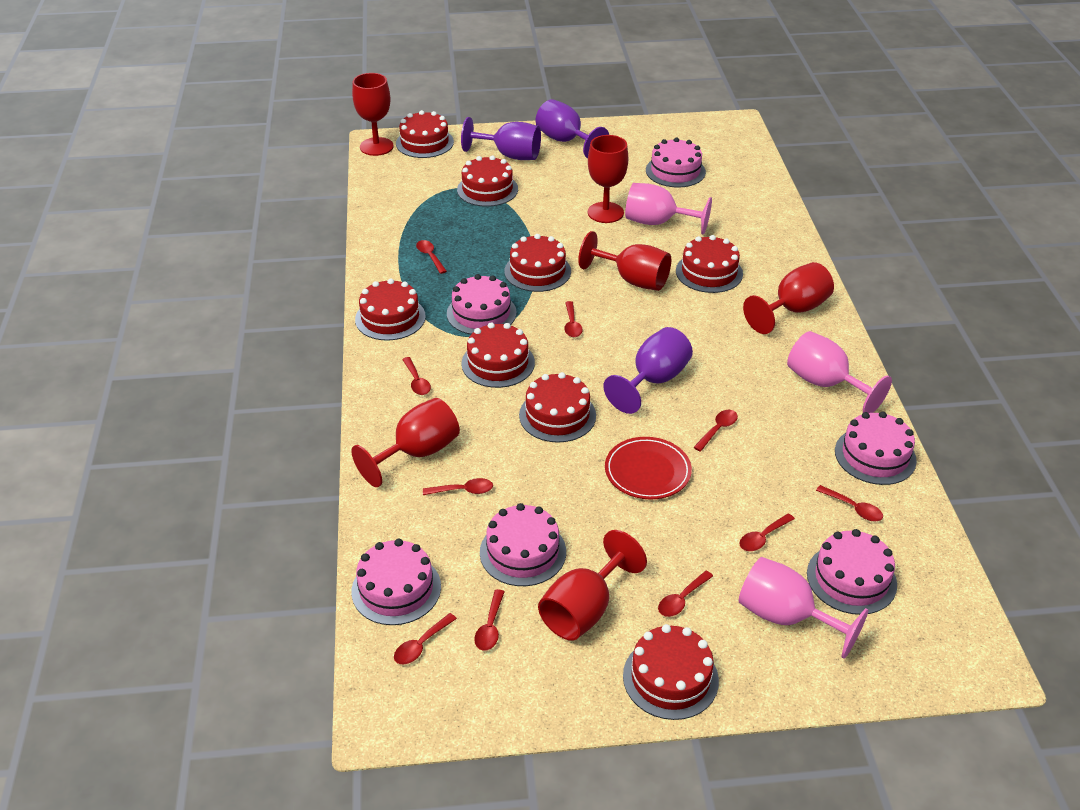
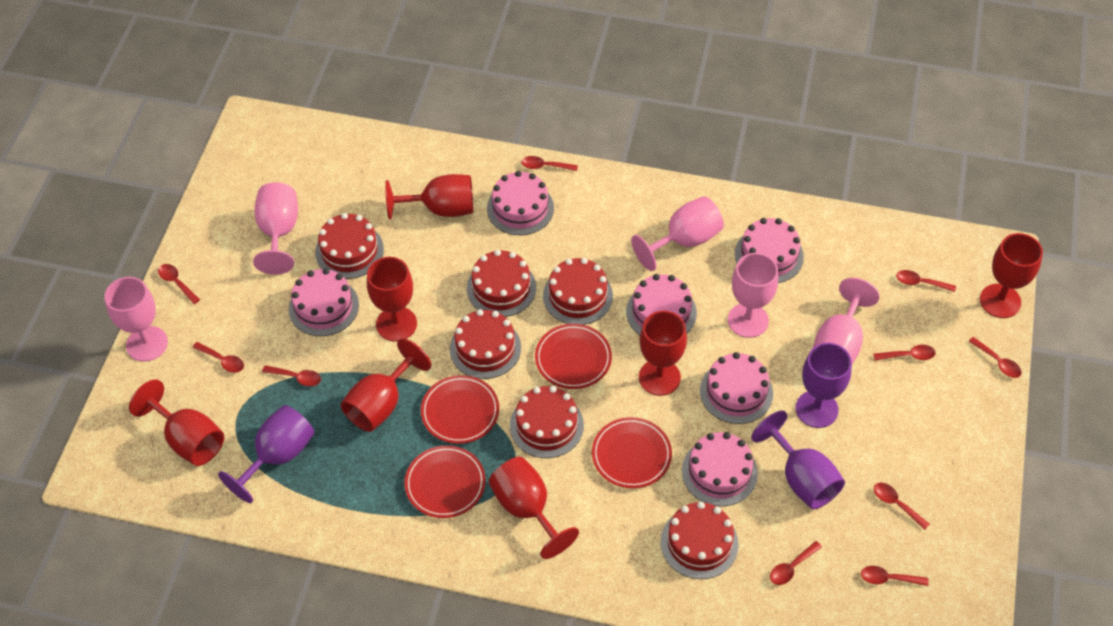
pink goblet: [625,183,712,235] [739,557,869,659] [787,331,892,413] = 3 -> [105,277,168,362] [253,182,298,275] [631,196,724,271] [728,253,778,338] [813,278,880,364] = 5
red cake: [355,279,426,340] [396,110,454,158] [457,155,518,207] [461,322,535,388] [504,234,571,292] [519,372,596,443] [623,624,719,720] [676,235,743,293] = 8 -> [315,213,384,279] [450,309,521,379] [467,250,536,317] [510,386,584,458] [543,258,613,325] [661,502,739,579] = 6
red goblet: [351,398,460,487] [352,73,394,156] [538,530,647,641] [578,231,671,291] [588,135,628,223] [743,262,834,334] = 6 -> [129,379,224,466] [341,339,431,432] [367,257,417,341] [385,174,473,219] [489,457,579,559] [639,311,687,396] [980,233,1043,318] = 7
red plate: [605,437,692,499] = 1 -> [404,445,486,518] [421,375,499,444] [535,324,612,389] [592,417,672,488] = 4

